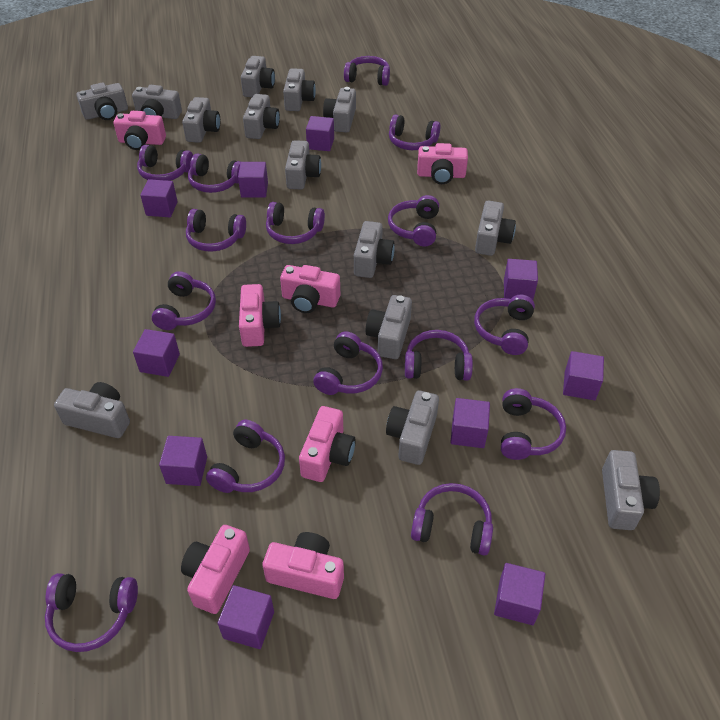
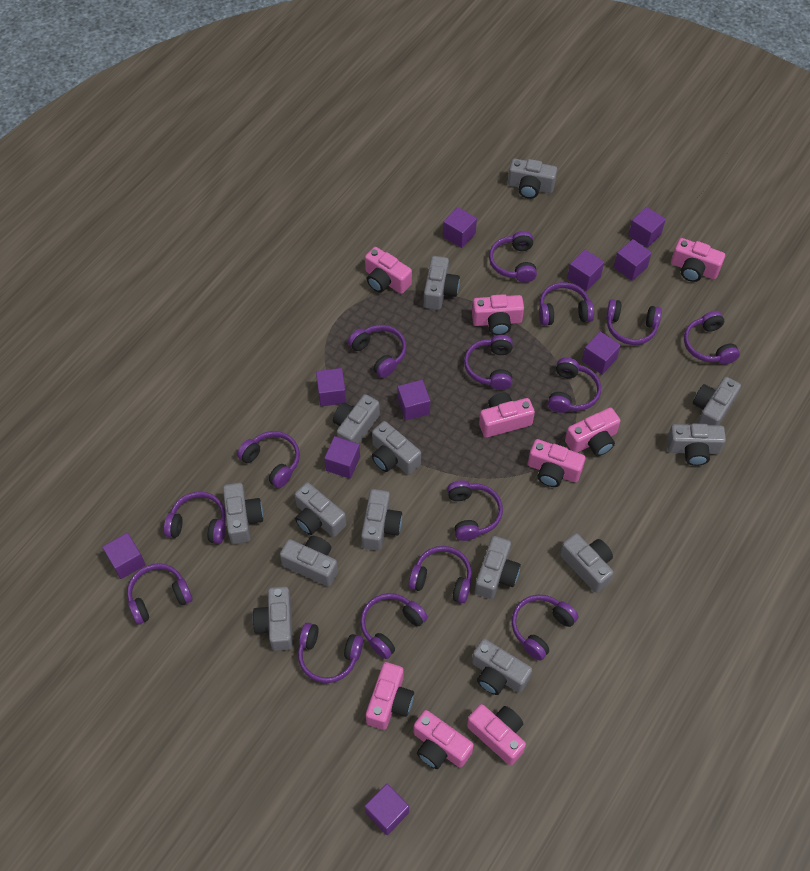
pink camera: [113,111,166,150] [181,525,250,614] [239,284,281,347] [262,532,344,599] [280,265,340,313] [299,406,356,482] [417,143,468,184] = 7 -> [365,247,412,294] [366,662,414,730] [414,710,474,769] [467,704,526,765] [472,294,524,335] [479,393,535,438] [528,439,586,487] [565,408,620,456] [671,238,725,282] = 9

